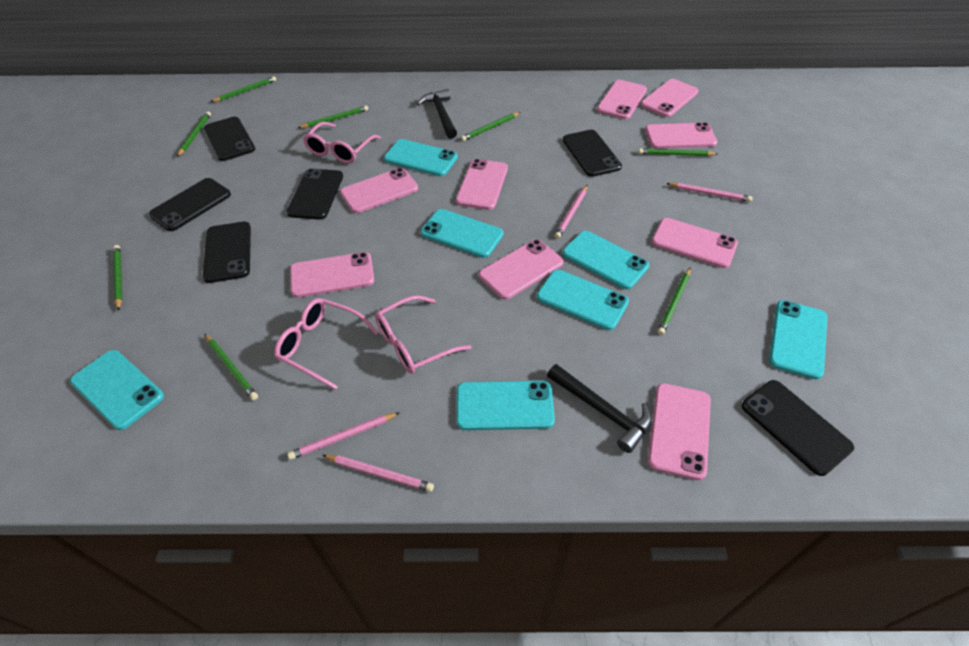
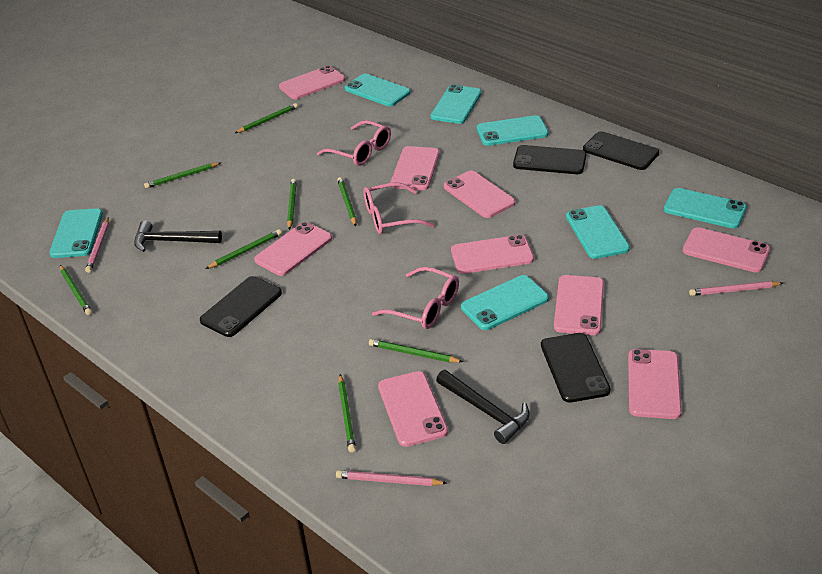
black phone: [149,178,231,231] [203,222,251,283] [204,117,255,161] [286,168,343,220] [563,130,622,177] [742,380,854,476] = 6 -> [200,276,282,337] [513,145,586,174] [541,333,611,403] [583,131,659,170] = 4
pink pencil: [287,412,400,460] [322,455,434,492] [555,185,588,239] [666,183,753,202] = 4 -> [85,217,109,273] [336,470,447,486] [689,281,783,296] = 3

